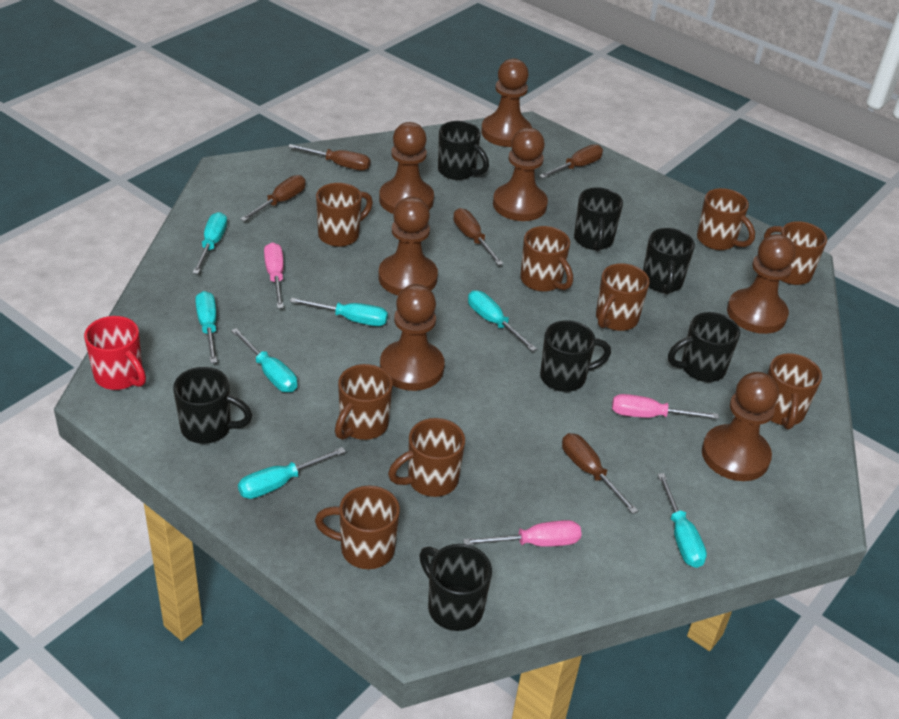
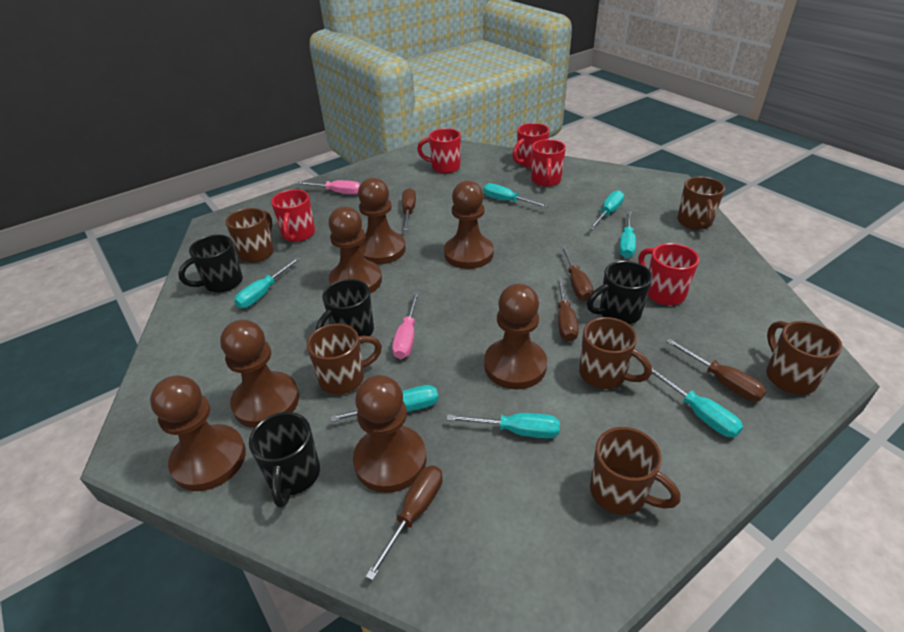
black mug: [173,367,252,444] [419,544,492,631] [438,121,489,180] [540,320,611,392] [574,187,623,251] [643,228,695,294] [668,312,740,382] = 7 -> [178,235,243,293] [249,412,320,508] [316,279,374,336] [587,261,653,324] = 4
brown mug: [315,486,400,569] [316,183,373,247] [335,364,393,440] [388,418,465,497] [520,226,573,292] [596,263,650,331] [697,188,755,250] [764,221,827,285] [767,353,822,430] = 9 -> [225,208,274,263] [307,323,382,395] [579,317,652,389] [590,427,681,515] [677,176,725,230] [766,321,842,395] = 6
pink screwdriver: [264,242,284,308] [463,520,582,547] [612,394,719,419] = 3 -> [297,180,361,194] [392,292,419,359] = 2
red mug: [84,316,146,390] = 1 -> [271,189,315,242] [417,128,461,173] [512,123,549,168] [531,139,566,187] [638,243,699,305] = 5

